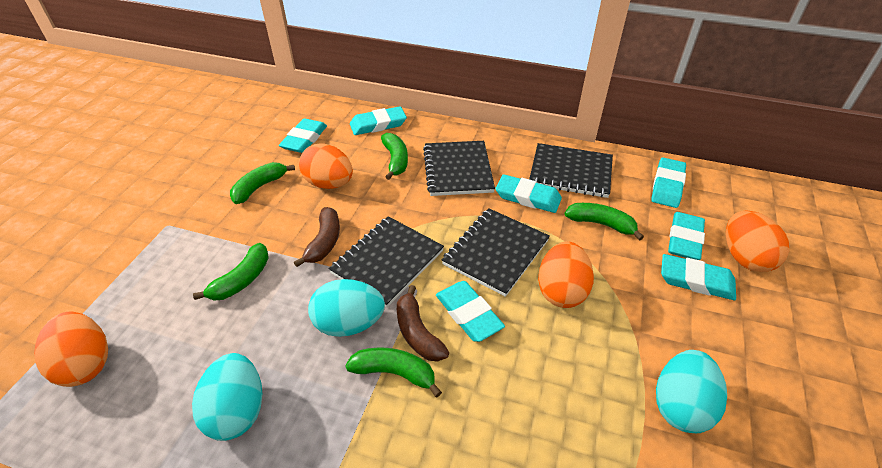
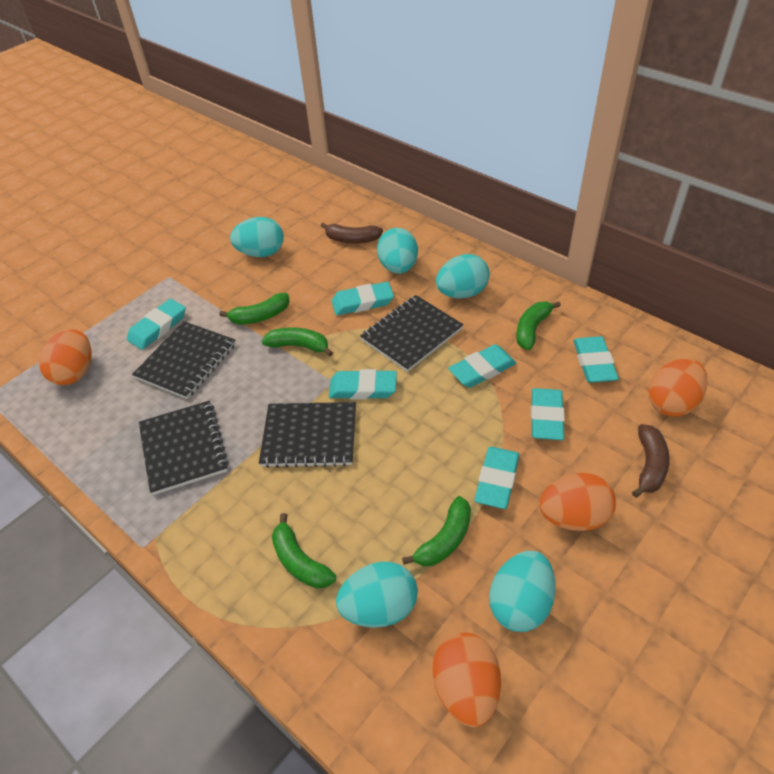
turquoise egg: [192,353,262,441] [308,279,385,337] [656,350,727,433] = 3 -> [230,217,284,257] [336,562,418,628] [377,228,418,274] [436,254,490,299] [489,551,556,632] = 5

